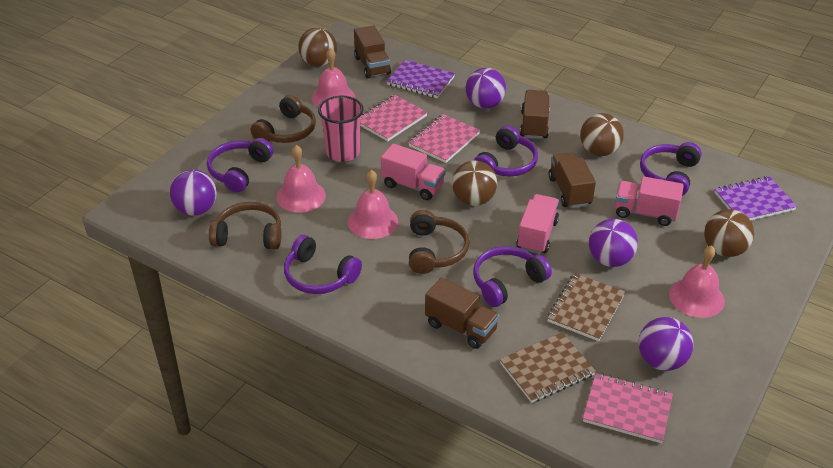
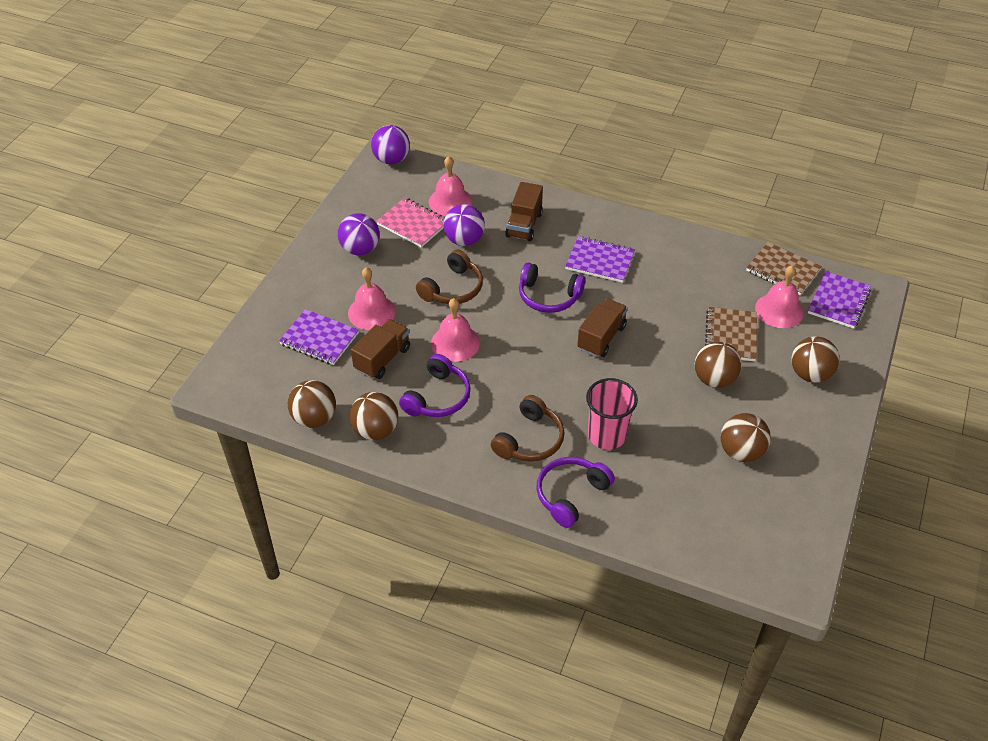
brown ball: [298,27,337,67] [452,161,497,206] [580,113,624,156] [704,209,754,257] = 4 -> [288,380,336,428] [350,392,398,440] [695,342,742,388] [720,413,771,462] [791,336,840,382] = 5
brown headphones: [209,202,282,250] [251,95,316,143] [409,210,469,274] = 3 -> [416,249,483,304] [491,395,564,462] = 2
brown truck: [354,26,391,79] [425,278,499,349] [520,90,550,139] [549,153,596,208] = 4 -> [351,319,410,379] [505,182,543,241] [577,298,628,357] = 3
pink notebook: [360,95,428,141] [408,114,480,163] [583,373,673,443] = 3 -> [376,197,445,247] = 1
pink truck: [381,144,446,200] [516,194,559,254] [615,176,684,226] = 3 -> none = 0
purple ball: [170,170,217,216] [466,68,506,109] [589,219,638,267] [638,317,694,371] = 4 -> [338,213,380,255] [371,125,410,164] [443,204,485,246] = 3
purple headphones: [207,138,273,192] [284,235,362,294] [473,246,552,307] [474,125,538,177] [640,142,702,196] = 5 -> [399,354,471,417] [519,263,585,313] [537,457,615,528] = 3
purple notebook: [387,60,455,98] [714,176,797,221] = 2 -> [279,309,359,365] [565,236,635,283] [808,271,871,329] = 3

